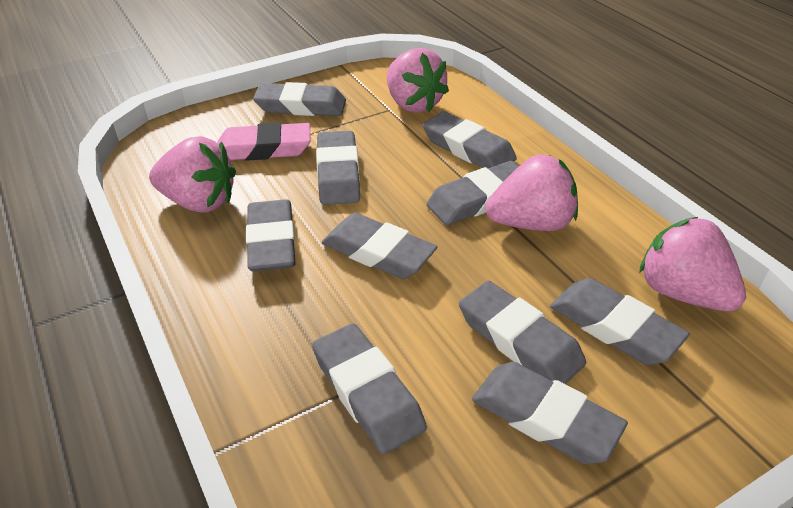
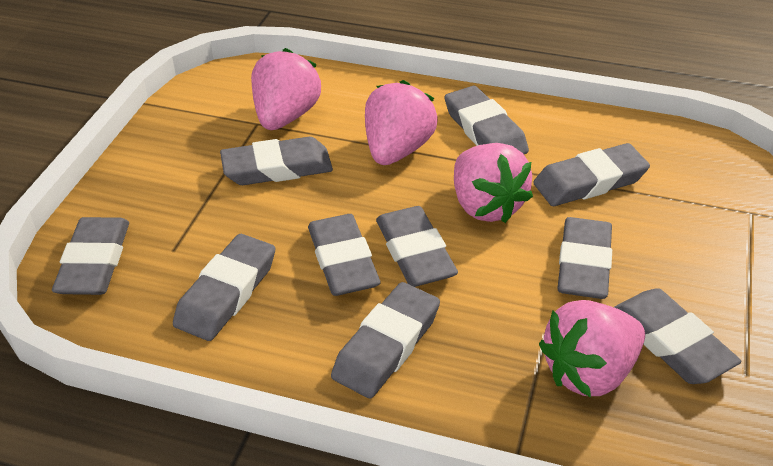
pink eraser: [217,122,310,161] = 1 -> none = 0

